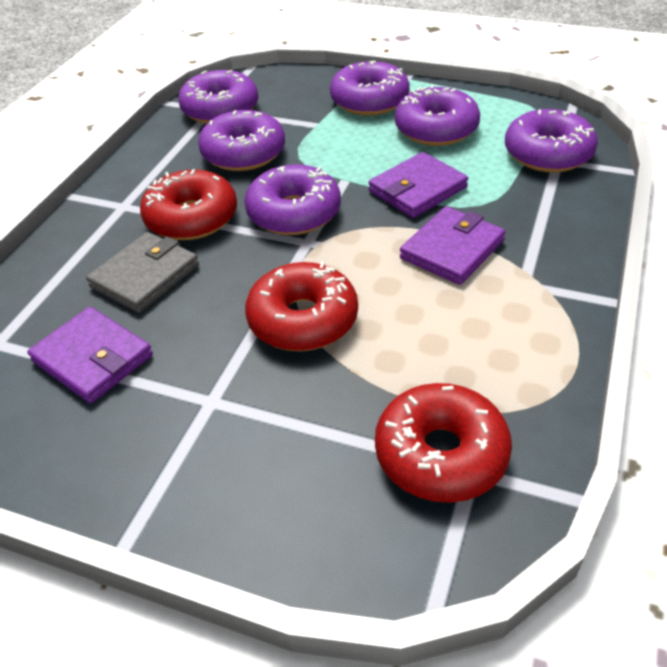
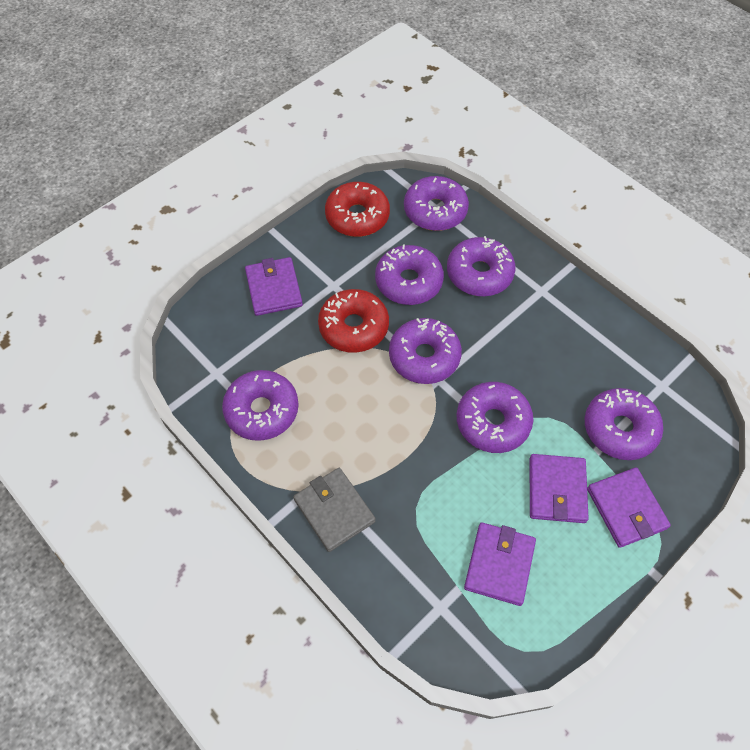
purple donut: [178,70,259,124] [198,110,285,171] [245,164,341,235] [330,61,410,116] [395,84,480,146] [505,109,598,172] = 6 -> [222,370,299,441] [375,244,444,305] [389,318,462,384] [404,176,469,231] [447,236,516,296] [457,382,533,453] [585,388,663,460] = 7
purple wallet: [27,307,153,404] [369,152,468,218] [400,206,505,285] = 3 -> [245,257,303,316] [464,522,536,606] [529,454,589,523] [587,467,671,548] = 4
red donut: [140,169,237,240] [245,262,358,351] [375,383,512,503] = 3 -> [318,289,389,353] [325,182,390,237] = 2

